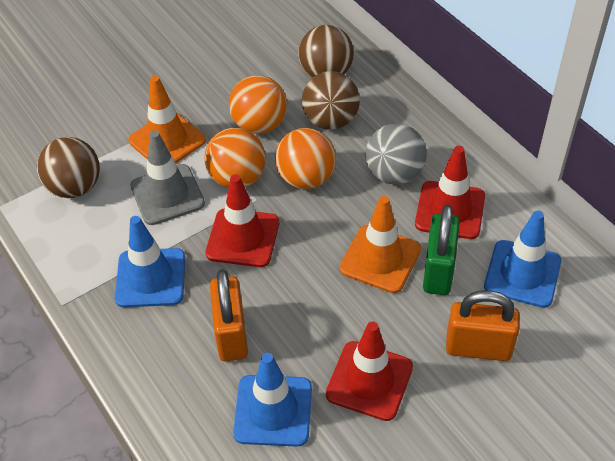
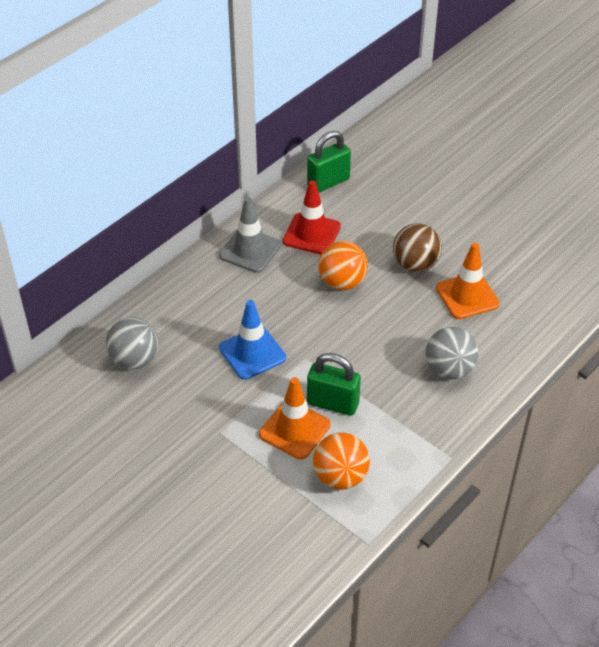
blue traffic cone: [115,216,185,308] [233,353,312,447] [484,211,561,308] = 3 -> [219,300,286,380] = 1
brown ball: [37,137,100,198] [298,25,354,78] [302,71,360,130] = 3 -> [393,223,442,272] = 1
green padlock: [423,204,460,295] = 1 -> [307,131,351,192] [307,353,361,416] = 2
grey ball: [365,123,427,185] = 1 -> [106,317,159,369] [425,327,478,379] = 2
orange ball: [204,128,266,188] [229,75,287,134] [275,128,336,189] = 3 -> [313,432,370,490] [318,241,368,290] = 2
orange padlock: [210,269,248,362] [446,290,520,361] = 2 -> none = 0
red traffic cone: [205,174,279,267] [326,321,413,421] [415,146,485,239] = 3 -> [283,180,341,255] = 1

